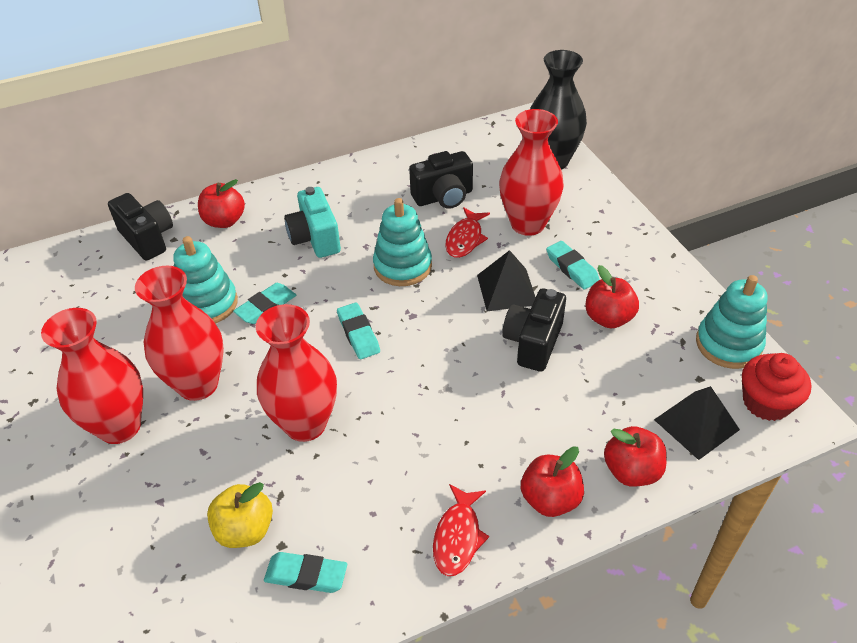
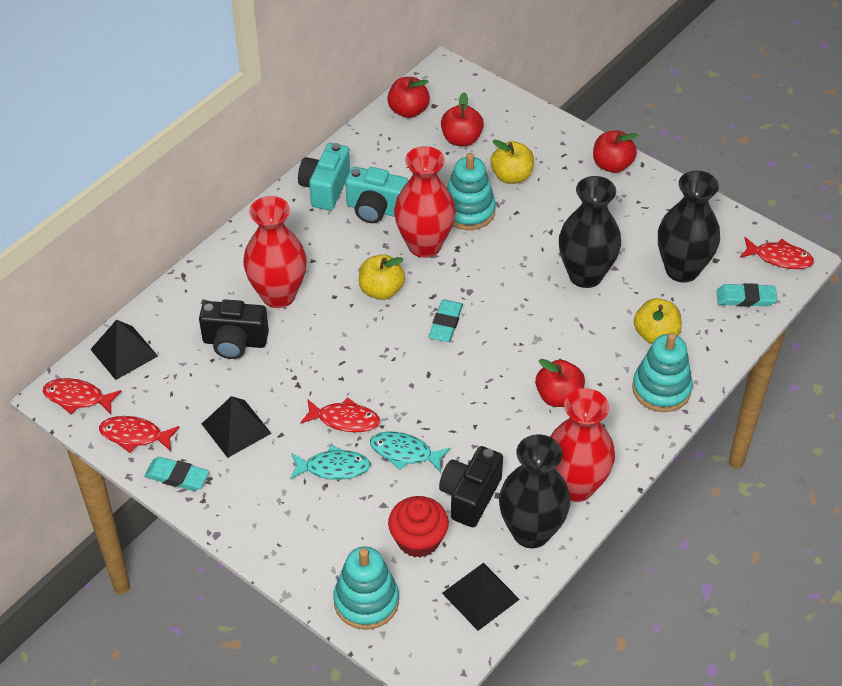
black camera: [108,193,173,261] [409,151,473,209] [502,288,566,372] = 3 -> [199,299,269,359] [439,446,503,527] = 2
black pyramid: [477,250,536,311] [654,386,740,460] = 2 -> [90,320,158,380] [202,396,272,458] [442,563,520,631] = 3
black vase: [530,50,587,170] = 1 -> [499,434,570,548] [559,176,621,288] [658,171,720,283] = 3
red fish: [433,484,489,576] [445,207,490,258] = 2 -> [43,378,122,414] [99,416,179,453] [300,397,380,432] [740,237,814,269] = 4
red vase: [41,308,143,444] [135,266,224,401] [256,304,337,442] [499,109,564,236] = 4 -> [243,196,307,308] [394,146,456,258] [550,388,615,502] = 3
turquoise camera: [284,187,341,258] = 1 -> [298,143,350,211] [345,167,408,223] = 2
turquoise eraser: [233,283,297,324] [264,552,347,593] [337,303,380,359] [546,241,600,290] = 4 -> [144,457,209,491] [429,299,463,342] [716,283,777,307] = 3
turquoise fish: none = 0 -> [290,445,371,480] [370,431,450,472] = 2
yellow apple: [207,482,273,548] = 1 -> [359,254,405,300] [490,140,534,184] [634,298,682,344] = 3

